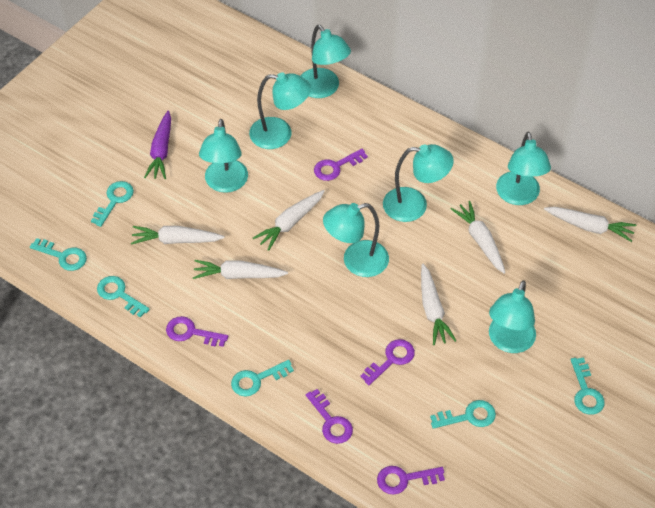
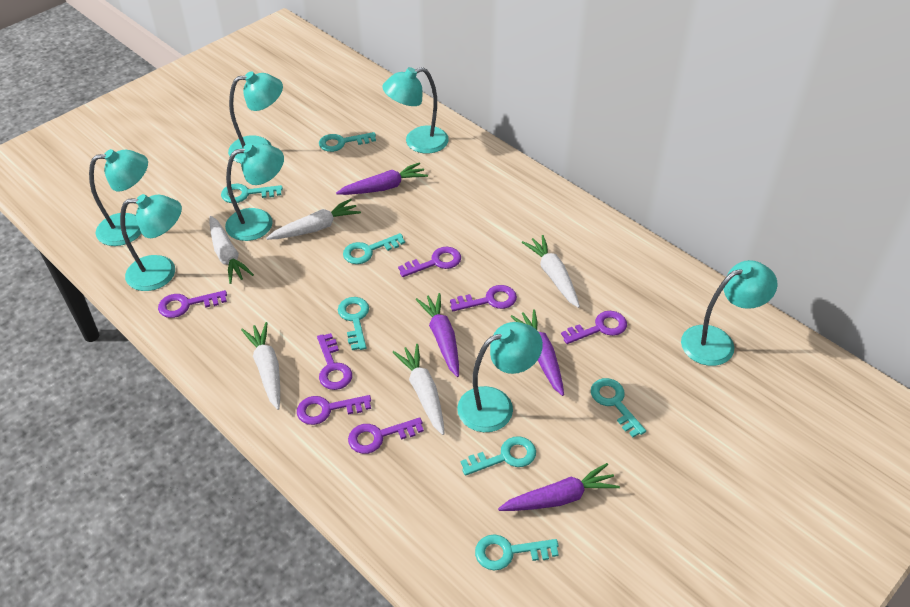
purple carrot: [144,111,171,179] = 1 -> [336,162,428,195] [415,293,459,377] [498,463,620,511] [511,309,564,396] = 4
purple key: [166,316,228,347] [306,389,353,444] [314,149,368,181] [360,339,415,385] [377,466,445,495] = 5 -> [158,290,227,318] [297,395,371,425] [317,333,352,390] [348,418,424,454] [398,247,461,277] [450,285,517,311] [561,311,627,344] = 7
turquoise key: [30,238,87,271] [91,181,134,227] [97,276,150,318] [231,360,294,397] [430,400,496,429] [571,357,605,415] = 6 -> [221,184,283,203] [319,132,376,152] [338,297,369,350] [343,233,405,264] [461,436,536,476] [475,534,559,571] [591,378,646,437] = 7
white carrot: [131,226,225,245] [193,260,288,279] [253,190,325,251] [421,264,457,345] [451,201,506,274] [544,207,636,242] = 6 -> [209,216,254,284] [241,322,280,410] [266,199,361,240] [393,344,445,435] [522,235,580,308] = 5

